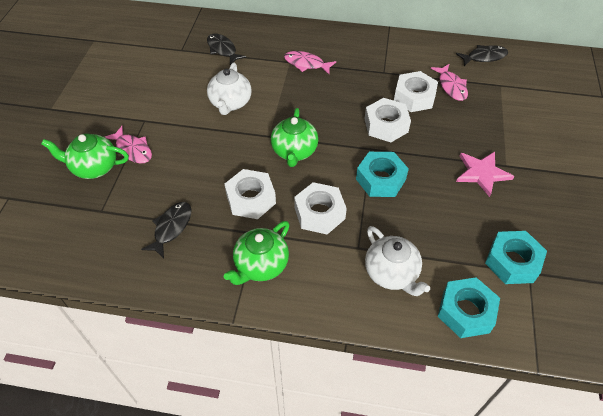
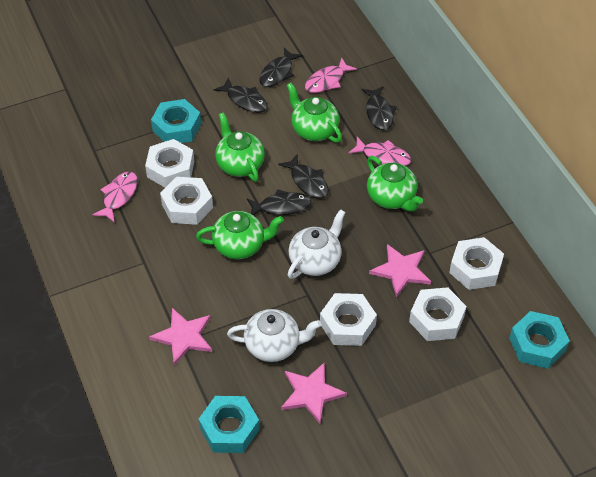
black fish: [141,202,191,258] [207,33,246,65] [456,45,508,66] = 3 -> [214,77,268,113] [247,189,312,216] [259,48,303,87] [278,153,329,199] [361,86,397,130] = 5
green teapot: [41,133,129,179] [224,221,289,285] [271,108,318,167] = 3 -> [196,211,284,259] [215,112,265,182] [286,83,342,143] [367,156,423,212] = 4
pink star: [456,152,514,197] = 1 -> [149,308,212,366] [281,362,347,424] [369,244,431,297] = 3
white nut: [224,169,276,219] [294,182,347,234] [365,98,411,142] [394,71,438,112] = 4 -> [145,139,194,188] [160,177,213,225] [320,293,377,346] [409,287,467,341] [449,237,504,290] = 5

